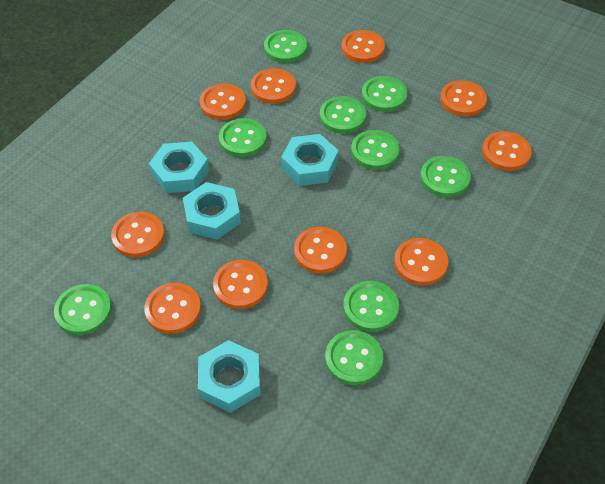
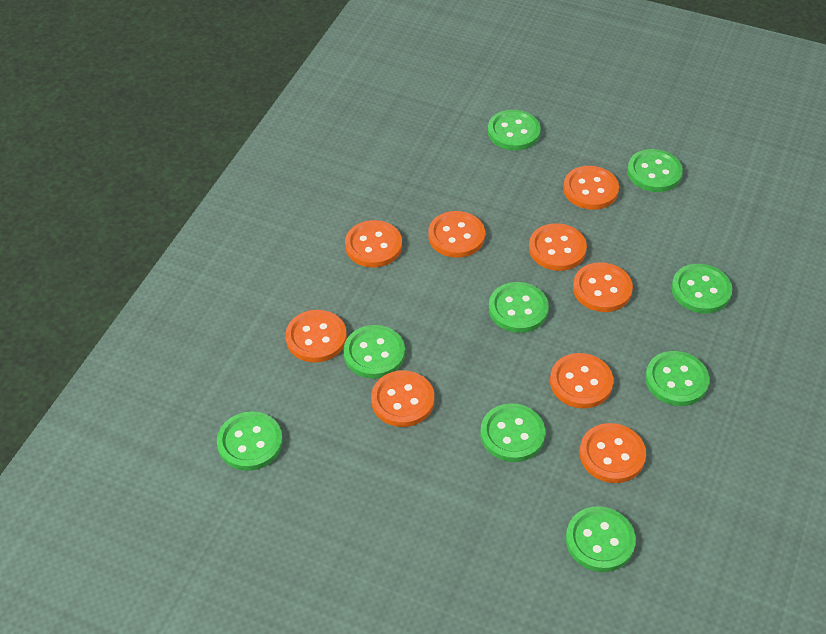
orange button: [111,212,165,257] [144,283,201,334] [200,84,246,120] [213,260,268,309] [251,68,296,104] [294,227,347,274] [341,30,385,63] [394,238,449,286] [440,80,487,117] [482,131,532,171] = 10 -> [286,310,347,362] [345,220,402,267] [371,371,434,427] [428,211,485,258] [529,223,587,271] [550,353,613,409] [563,166,619,210] [573,262,633,312] [580,423,646,483] = 9
turquoise nut: [149,142,209,193] [183,182,241,240] [198,340,261,413] [281,134,339,186] = 4 -> none = 0

